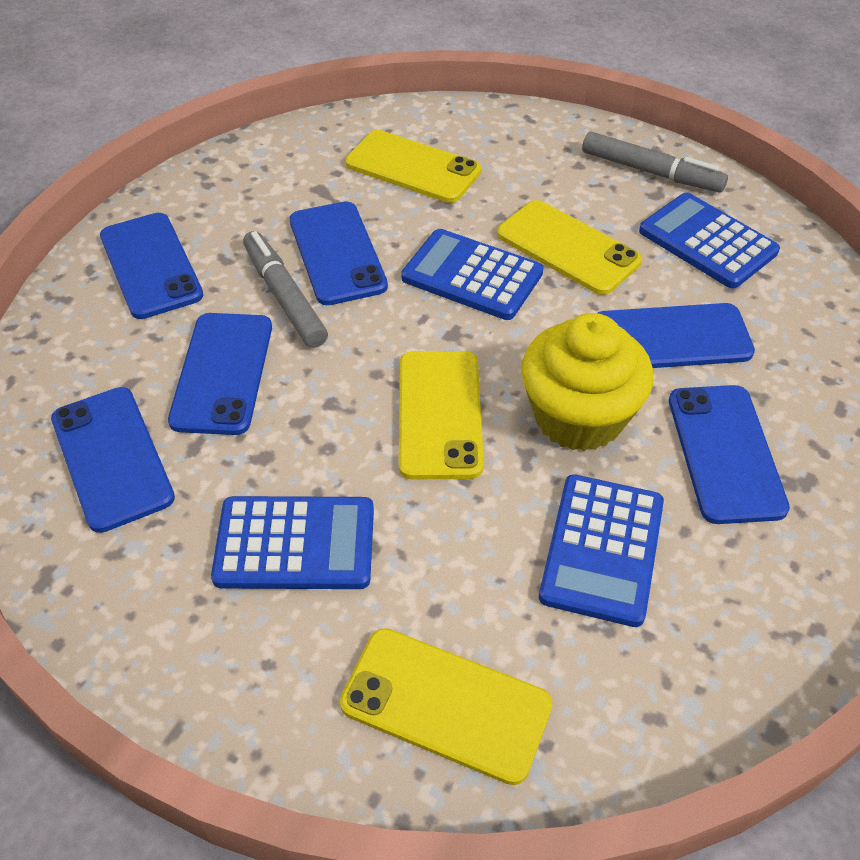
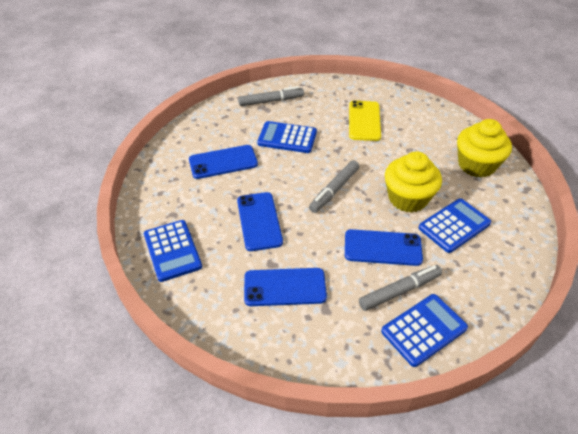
blue phone: [51,387,175,533] [100,213,203,319] [168,313,272,435] [290,201,388,305] [598,303,755,368] [669,385,790,524] = 6 -> [189,145,258,179] [237,192,283,251] [244,268,327,306] [345,229,423,266] = 4
grey marker: [243,231,328,348] [582,132,728,192] = 2 -> [238,86,304,106] [309,160,359,213] [359,265,442,311] = 3
yellow cupcake: [521,313,653,451] = 1 -> [385,151,442,213] [457,119,512,178] = 2
yellow phone: [340,628,553,785] [345,130,481,203] [399,351,484,480] [497,200,642,295] = 4 -> [349,100,381,141] = 1

